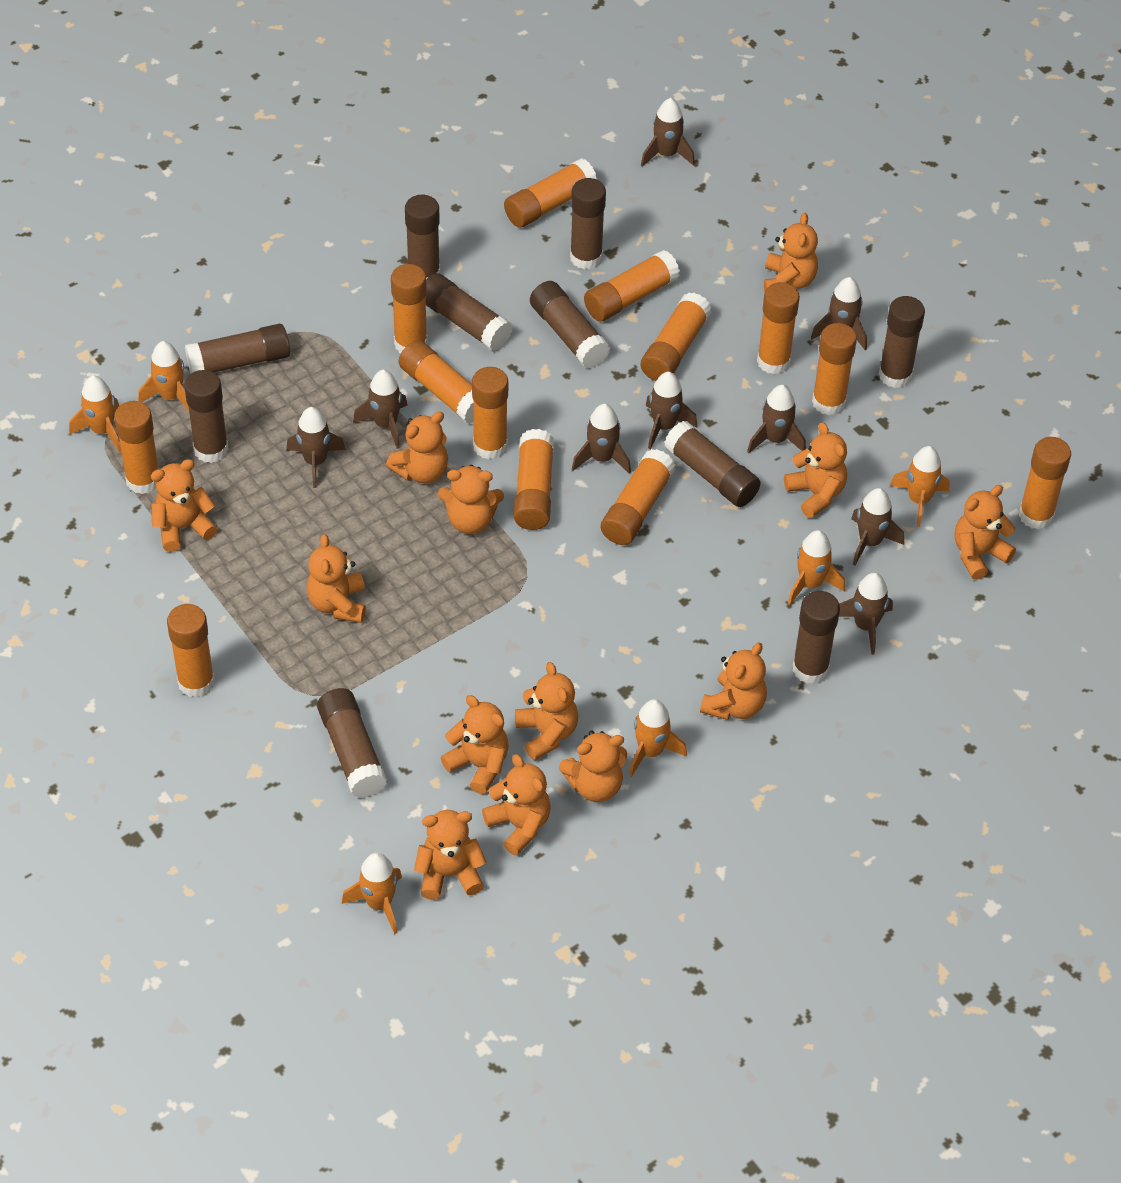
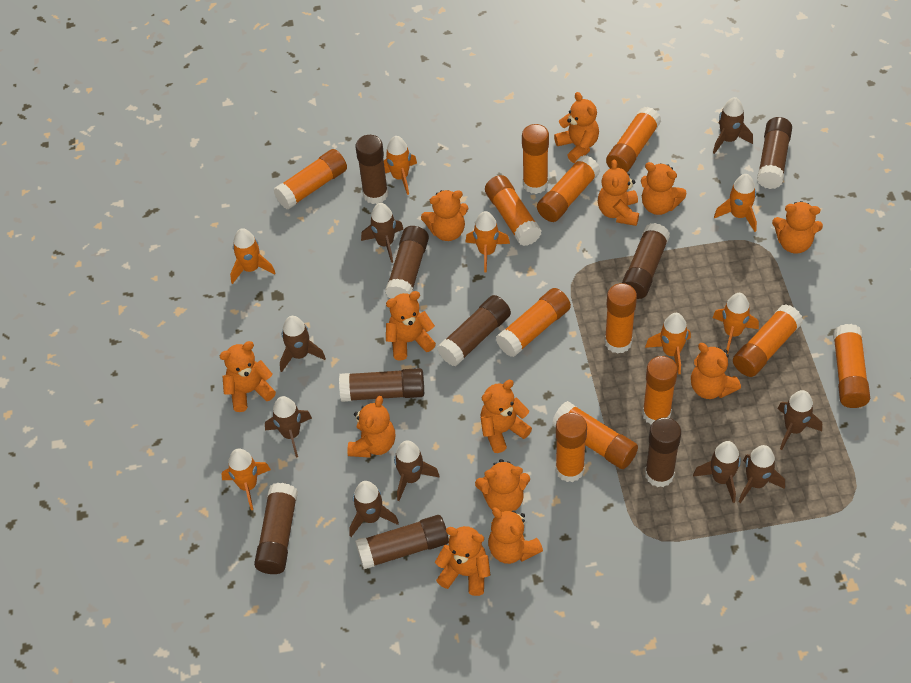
brown glue stick: [184,370,229,463] [185,324,290,373] [317,688,387,798] [405,195,440,279] [425,273,513,351] [530,281,610,368] [570,178,606,270] [664,421,761,507] [793,591,840,684] [879,296,925,388] = 10 -> [254,483,298,574] [339,368,424,402] [355,515,449,569] [356,135,388,204] [385,226,429,299] [437,295,511,366] [622,223,670,299] [645,417,681,487] [757,117,792,189] = 9
orange glue stick: [114,401,159,494] [167,604,215,698] [391,264,428,353] [398,340,474,424] [472,367,508,459] [504,158,597,228] [514,429,554,530] [584,250,680,322] [601,449,676,545] [641,292,712,381] [757,282,800,374] [812,323,857,415] [1019,437,1071,530] = 13 -> [274,149,347,209] [485,175,542,246] [496,288,571,357] [522,124,549,194] [537,155,600,222] [552,401,638,469] [556,413,587,482] [605,283,637,354] [606,107,661,173] [642,356,678,425] [733,304,803,377] [833,324,870,408] = 12
orange rocket: [69,376,121,452] [138,341,189,411] [342,853,402,934] [629,699,687,777] [788,530,845,605] [890,446,950,527] = 6 -> [221,448,271,510] [230,228,275,284] [384,136,417,195] [466,211,510,272] [645,313,691,375] [713,293,759,354] [714,174,757,232] = 7

